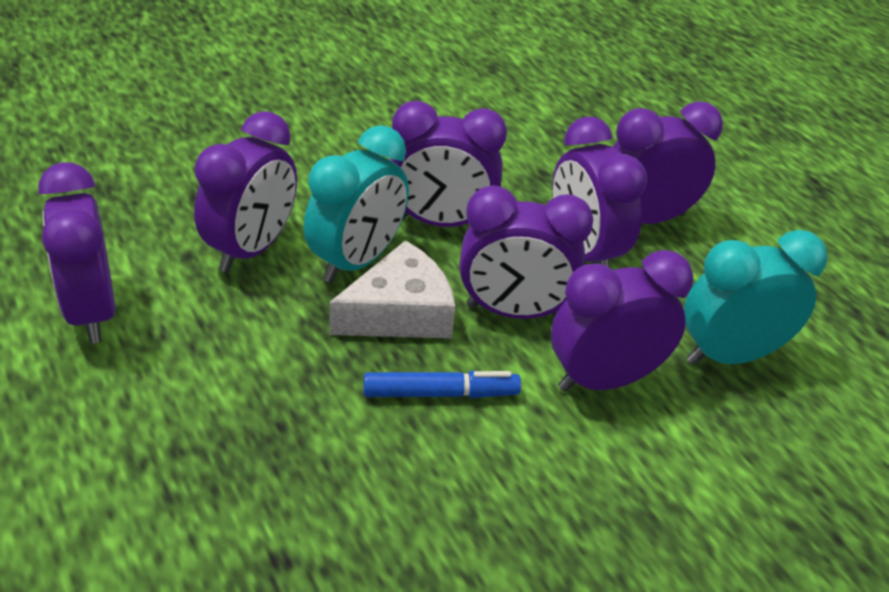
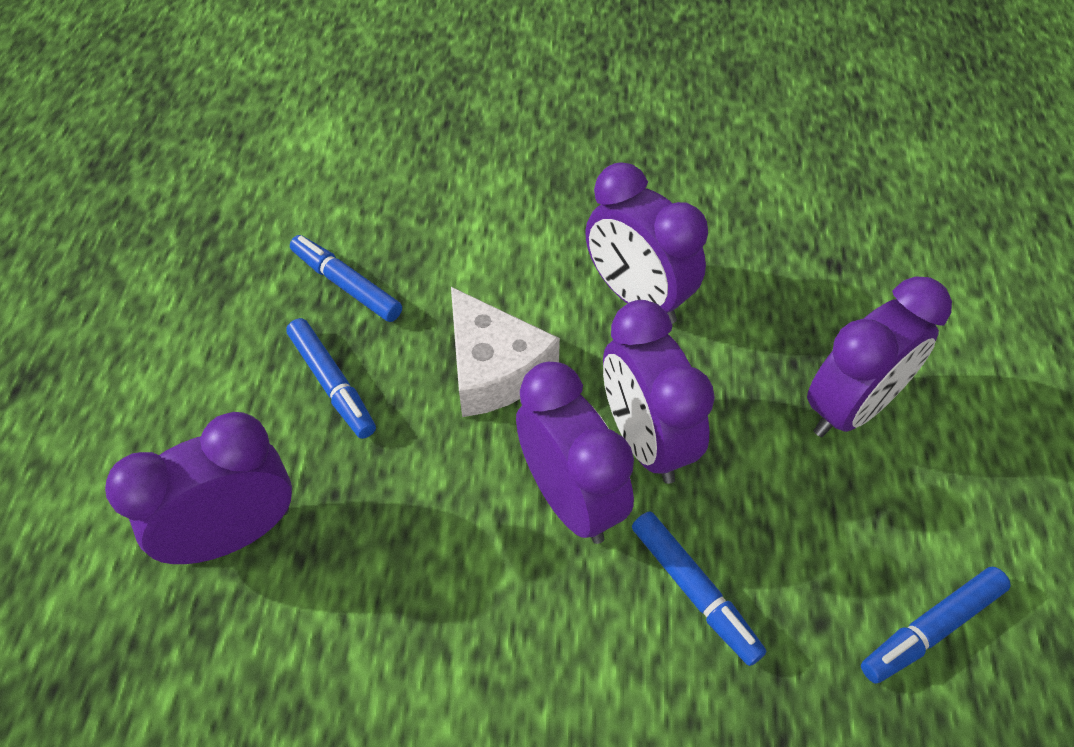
blue marker: [364,371,521,398] = 1 -> [286,318,376,439] [290,235,402,322] [632,511,767,666] [861,567,1011,684] = 4
purple clock: [38,162,115,343] [194,111,297,273] [390,101,507,227] [460,185,594,319] [551,250,693,392] [552,117,647,268] [613,101,723,224] = 7 -> [105,412,292,564] [516,362,634,544] [585,162,708,324] [603,300,715,484] [807,277,952,437] = 5
turquoise clock: [304,125,409,283] [684,230,828,365] = 2 -> none = 0

